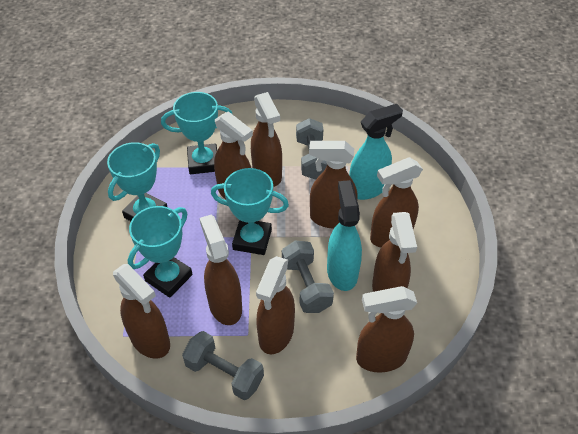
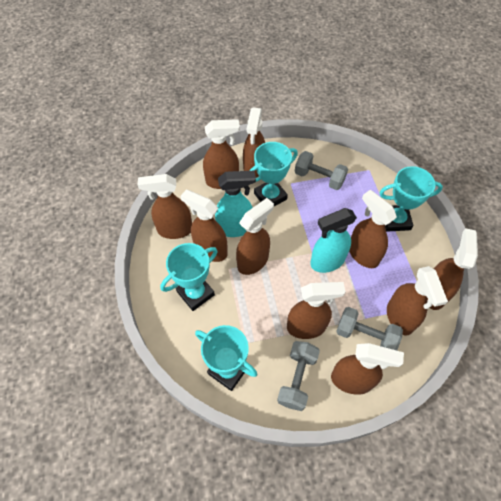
brown spray bottle: [113,264,170,359] [199,215,242,325] [214,111,253,200] [251,92,282,187] [256,256,295,354] [309,141,358,228] [356,286,417,373] [370,157,423,247] [372,212,417,292] = 9 -> [138,174,192,239] [180,190,228,262] [203,119,240,189] [236,198,274,275] [243,107,265,178] [287,282,345,339] [331,343,404,395] [349,190,397,268] [387,266,448,335] [427,228,478,310] = 10

